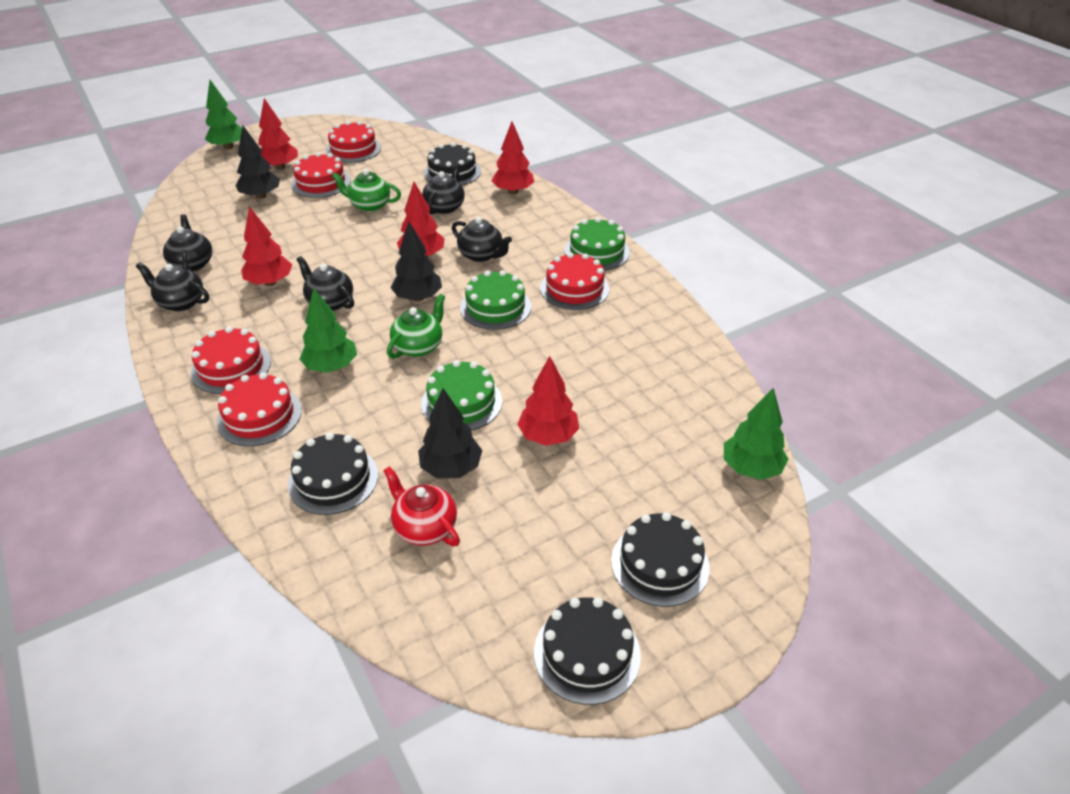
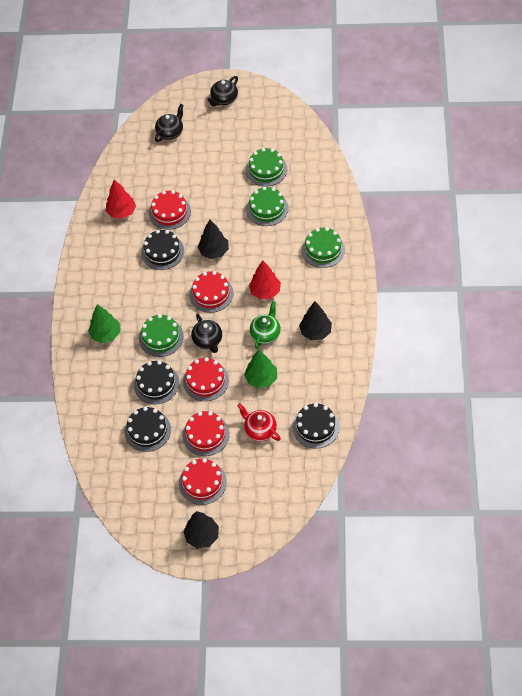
black teapot: [136,262,209,311] [163,215,213,272] [296,256,354,311] [422,163,465,214] [452,217,512,262] = 5 -> [155,104,184,142] [191,314,222,353] [207,76,238,106] = 3
green cake: [421,360,502,431] [460,270,531,330] [564,217,630,270] = 3 -> [139,314,184,357] [246,148,287,186] [246,186,288,226] [302,227,345,268] = 4
green teapot: [332,169,401,212] [387,294,445,359] = 2 -> [250,301,281,349] = 1
green tree: [205,80,242,149] [300,287,357,373] [724,388,788,480] = 3 -> [88,304,120,343] [244,350,277,389] = 2
red tree: [241,206,292,286] [258,98,298,170] [397,182,445,257] [491,121,535,194] [517,356,579,446] = 5 -> [106,179,136,219] [249,260,281,300] = 2

